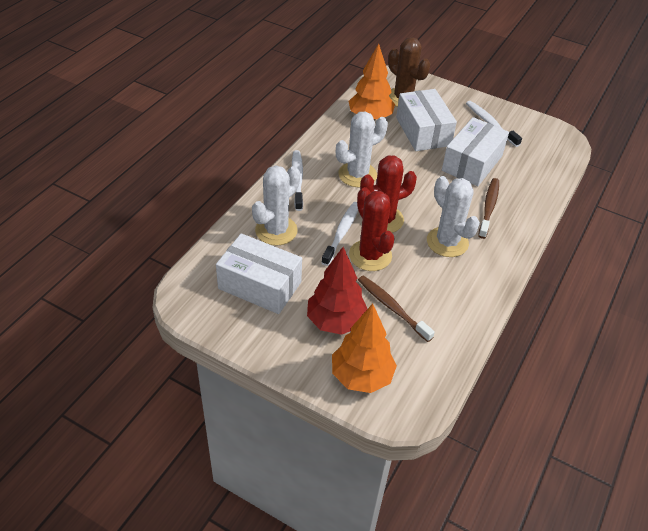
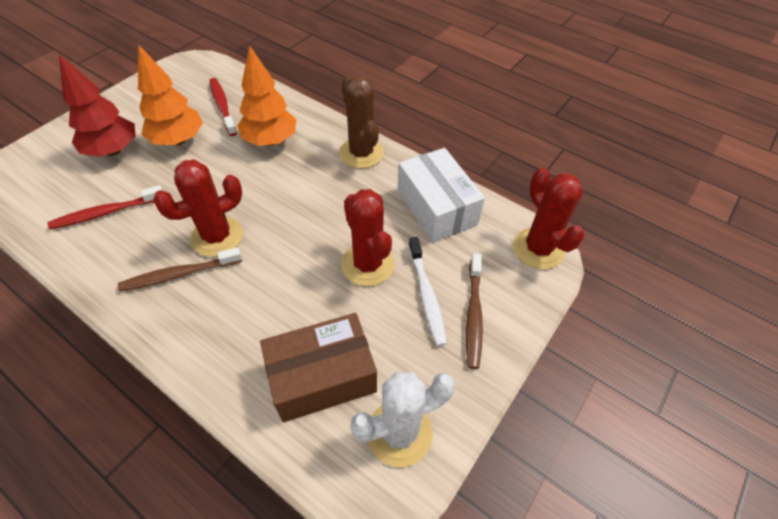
brown box: none = 0 -> [260,313,377,423] = 1
red cactus: [349,187,395,271] [360,155,417,233] = 2 -> [153,159,243,257] [341,189,395,286] [513,168,585,269] = 3
red toothbrush: none = 0 -> [48,185,163,229] [209,78,237,136] = 2
white box: [216,233,302,314] [396,89,457,151] [442,117,509,186] = 3 -> [397,148,485,242] = 1
white cactus: [252,165,300,246] [336,111,388,188] [427,176,480,257] = 3 -> [350,372,455,467] = 1
white toothbrush: [292,150,303,211] [321,202,358,266] [466,101,522,147] = 3 -> [408,237,447,346] = 1

